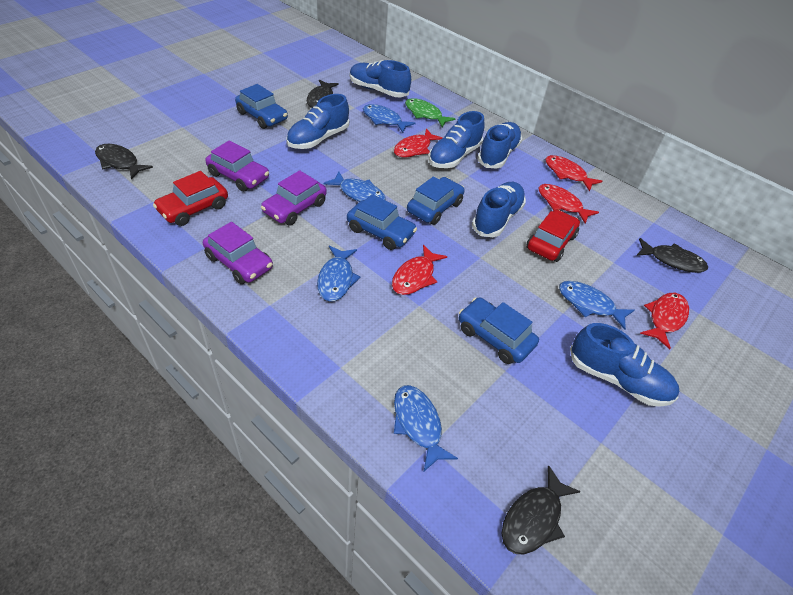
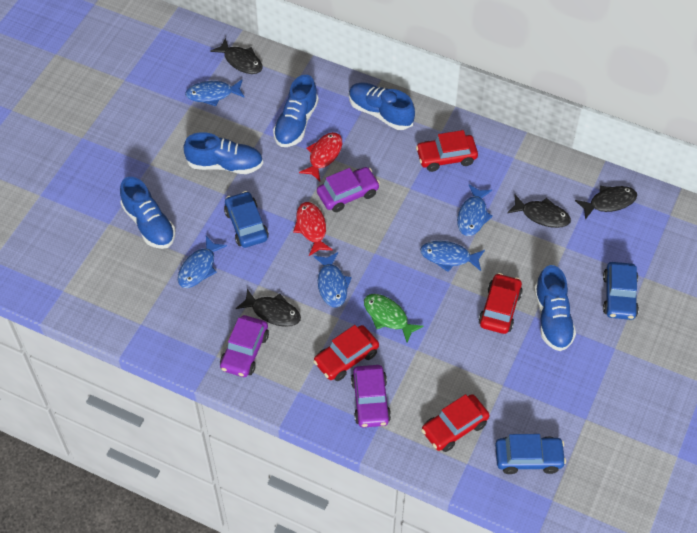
blue car: [235,84,288,129] [347,194,417,250] [407,176,465,225] [459,297,539,364] = 4 -> [224,191,269,248] [495,434,566,474] [603,262,639,320] = 3
blue shoe: [286,94,349,149] [350,60,411,97] [429,111,485,168] [472,182,526,237] [477,122,522,168] [570,323,679,407] = 6 -> [120,177,175,249] [183,132,263,174] [273,75,319,147] [349,82,415,130] [534,265,576,351] = 5
red car: [153,171,228,226] [526,210,580,262] = 2 -> [313,325,379,381] [416,130,478,172] [421,394,490,452] [478,273,523,334] = 4
red fish: [392,245,447,295] [394,128,443,158] [538,184,599,224] [545,155,603,192] [640,293,689,349] = 5 -> [293,202,333,256] [299,132,342,181] = 2

